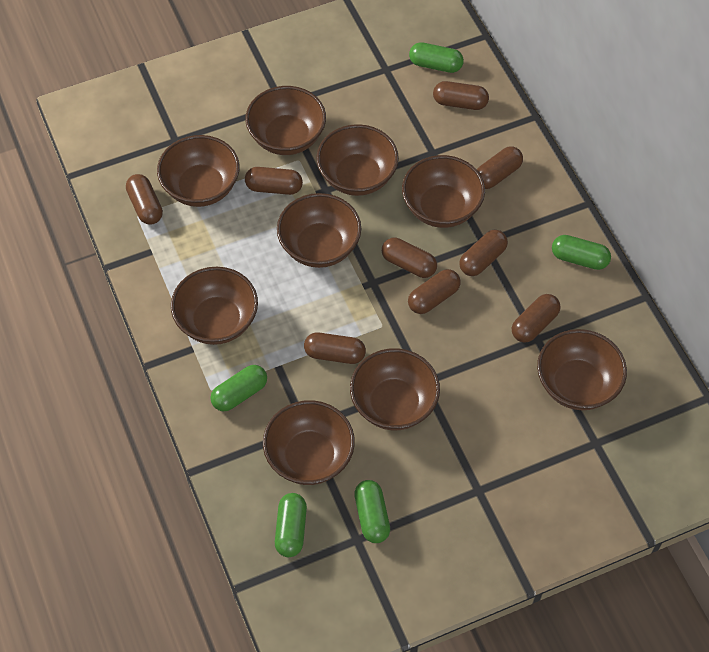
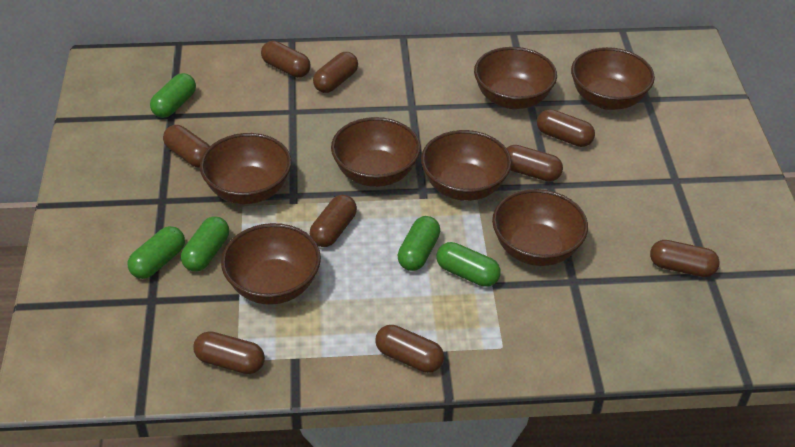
brown bowl: [157,135,239,207] [171,267,258,345] [245,86,326,155] [263,400,355,485] [277,193,361,268] [316,124,399,196] [350,348,440,430] [402,155,485,228] [537,329,627,410] = 9 -> [200,133,291,204] [221,223,321,305] [331,117,421,187] [421,130,512,201] [474,47,557,109] [492,189,588,266] [571,47,655,110] = 7

